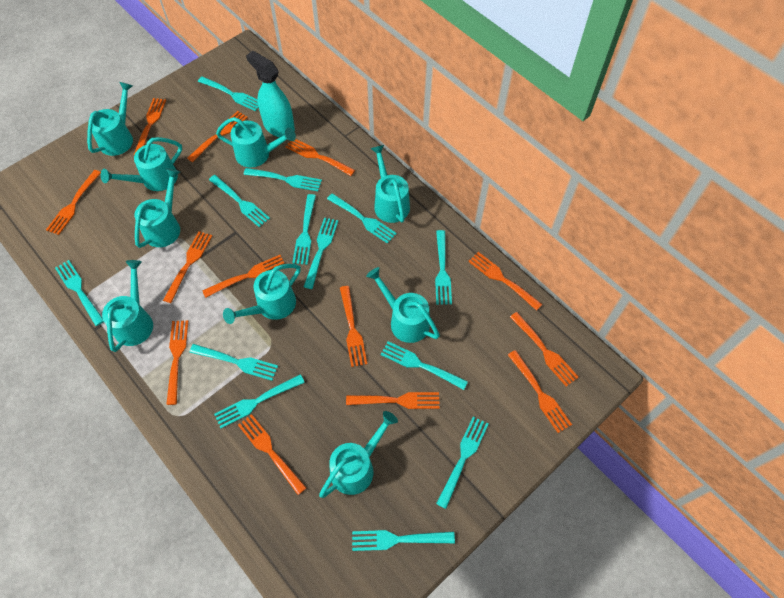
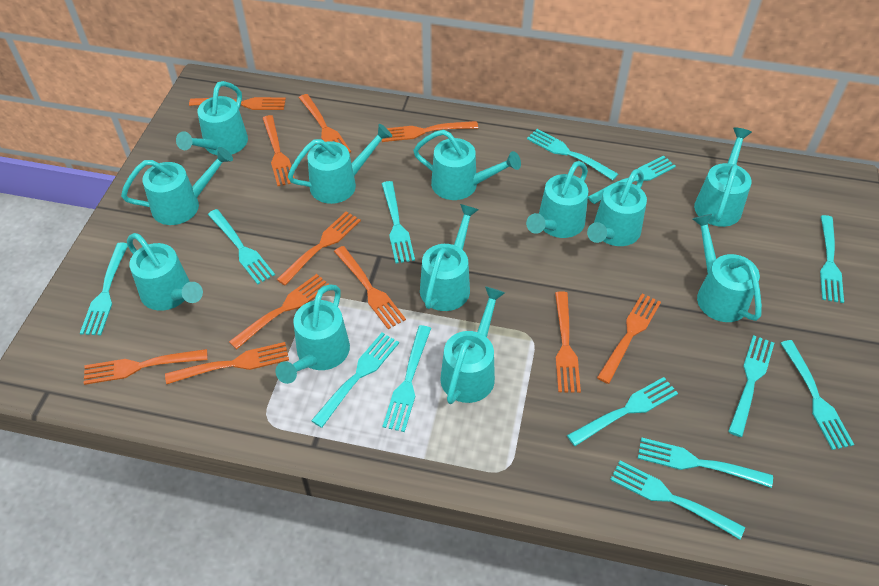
orange fork: [46,170,101,235] [134,98,166,155] [163,231,212,303] [166,320,188,405] [187,111,248,162] [202,255,285,298] [238,414,306,495] [285,139,355,176] [340,286,367,367] [346,392,440,409] [468,252,542,311] [508,350,572,433] [510,312,579,386] = 13 -> [84,349,208,385] [165,342,289,384] [189,97,286,110] [229,274,329,349] [262,115,295,186] [276,211,361,285] [299,94,351,153] [334,246,406,329] [382,121,478,142] [555,291,581,393] [597,293,661,384] = 11
turquoise spray bottle: [246,51,295,138] = 1 -> none = 0
turquoise watering can: [87,82,133,156] [101,137,182,191] [102,260,153,352] [134,168,180,248] [216,117,296,168] [223,264,301,324] [319,411,398,498] [366,267,440,343] [371,145,410,223] = 9 -> [121,147,233,225] [127,233,203,311] [176,81,248,155] [276,284,350,384] [287,124,392,204] [413,130,521,200] [420,204,479,311] [440,286,505,404] [526,161,588,238] [587,169,647,246] [693,214,762,322] [694,128,752,227] = 12

